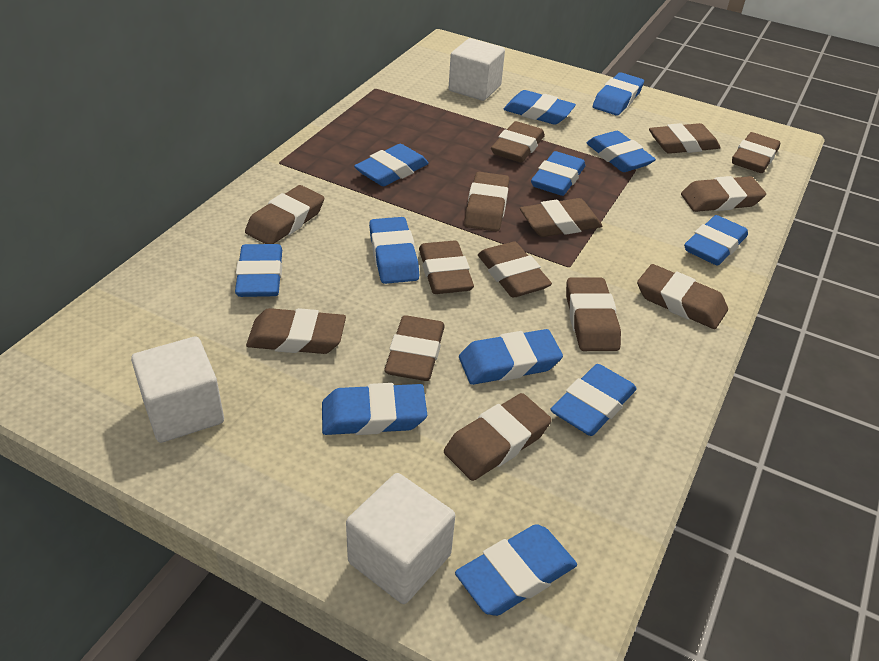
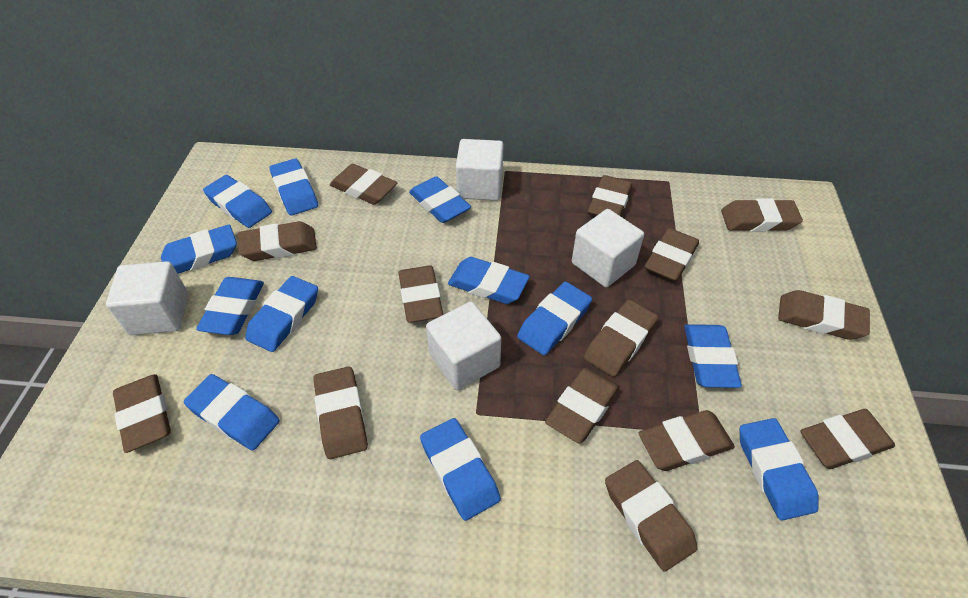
white cube: [131,336,224,443] [346,473,455,604] [449,38,505,101] = 3 -> [106,261,188,335] [426,302,501,390] [456,139,504,201] [572,209,644,287] = 4

